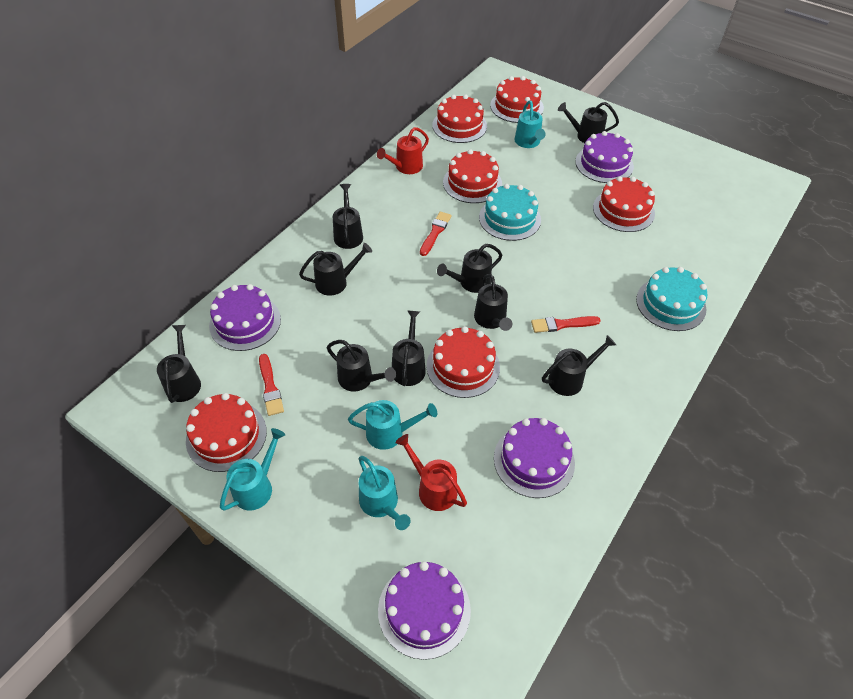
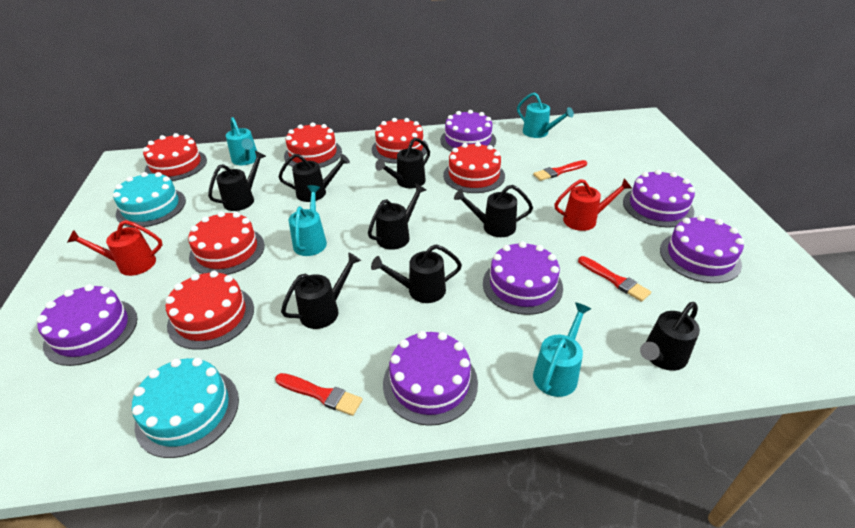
black watering can: [157,325,201,403] [299,243,372,296] [327,340,396,391] [333,184,363,249] [392,310,426,386] [437,244,502,293] [474,274,512,331] [542,335,616,396] [558,102,619,143] = 9 -> [208,151,266,211] [279,154,350,202] [281,252,361,329] [368,184,426,250] [371,244,462,303] [375,138,430,188] [454,185,533,237] [640,302,700,371] = 8
purple cake: [209,284,281,351] [378,561,471,660] [494,418,575,498] [575,131,634,183] = 4 -> [37,284,138,366] [383,331,478,426] [440,110,496,152] [483,241,563,315] [623,170,695,227] [660,215,744,283] = 6

